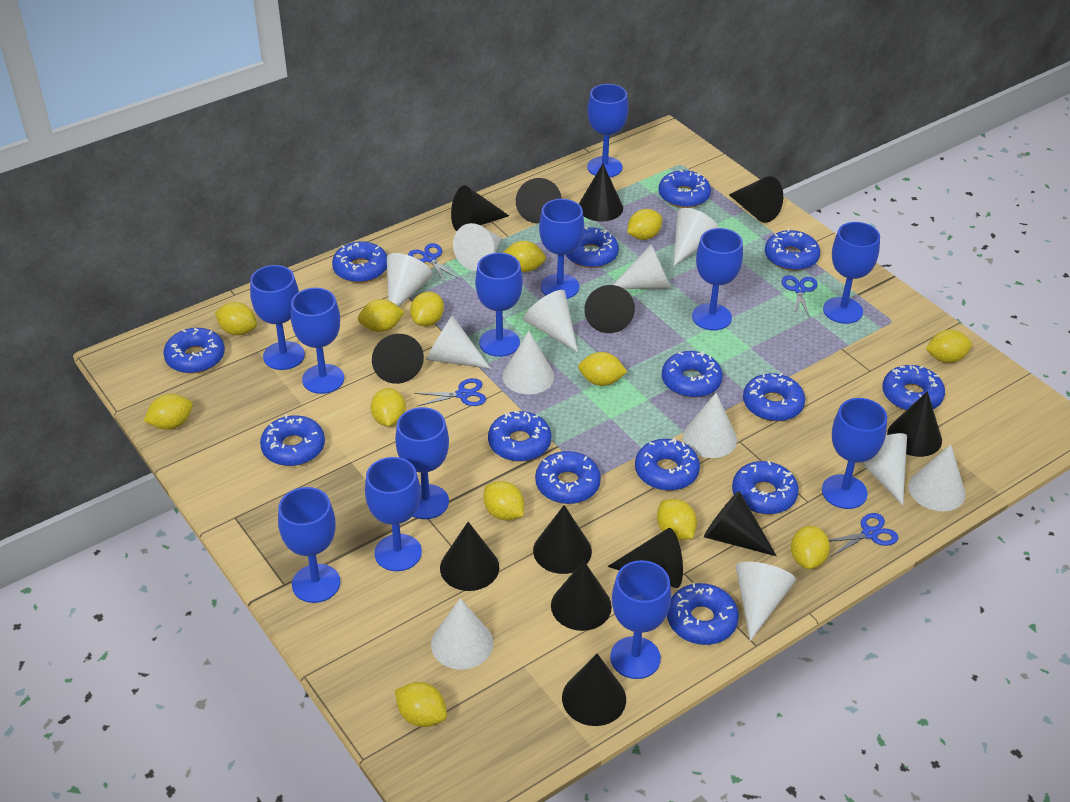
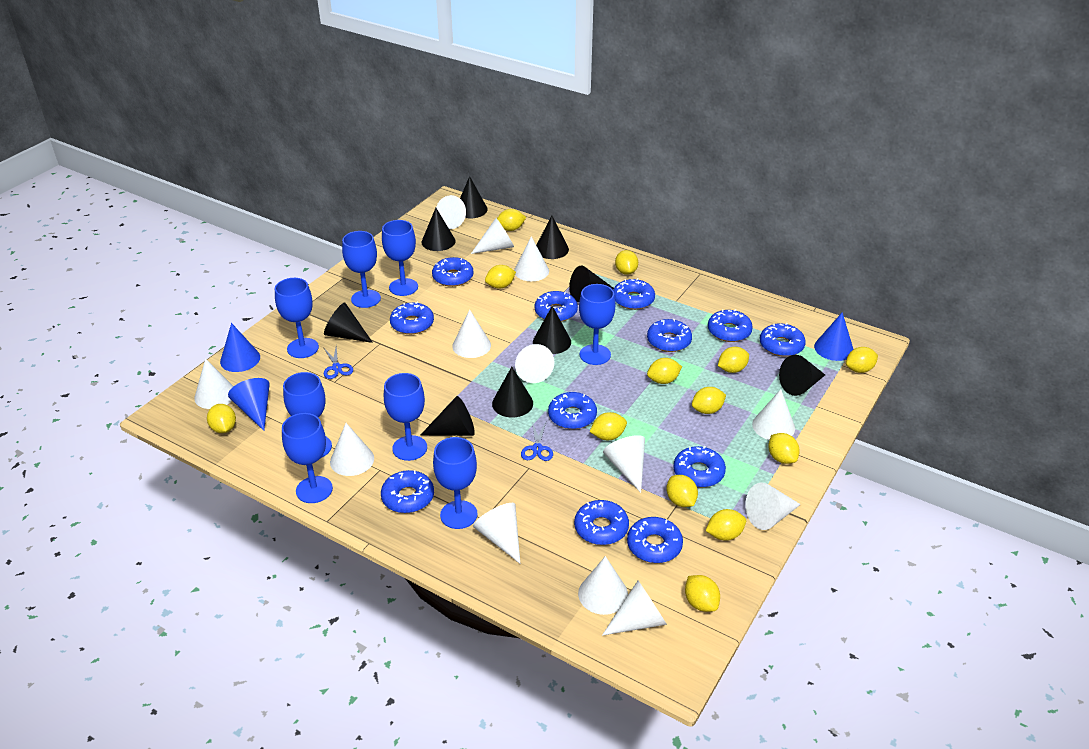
black cone: [372,334,424,384] [440,522,499,591] [451,185,509,231] [516,178,562,223] [533,505,592,574] [551,560,612,631] [562,654,626,726] [579,164,623,221] [584,285,635,333] [607,528,683,588] [704,491,777,556] [729,176,783,223] [887,391,942,457] = 13 -> [324,303,373,343] [421,396,475,436] [422,208,456,251] [460,176,488,218] [492,367,533,418] [533,306,571,354] [536,216,569,259] [569,265,614,302] [779,355,825,396] = 9
blue cone: none = 0 -> [220,323,260,372] [228,378,270,431] [814,312,854,361] = 3
blue donut: [163,328,225,374] [260,415,325,466] [332,241,387,283] [488,411,551,462] [535,451,601,504] [566,227,619,268] [635,438,700,491] [659,169,711,208] [662,351,723,398] [667,583,739,645] [732,461,799,514] [743,373,805,421] [765,229,820,271] [882,365,945,411] = 14 -> [381,470,434,513] [390,302,434,334] [432,257,473,287] [534,291,578,322] [548,392,597,429] [574,500,629,545] [613,278,655,310] [627,517,683,563] [647,319,692,352] [673,446,726,487] [708,309,753,342] [760,323,806,357] = 12
blue goblet: [250,265,305,370] [278,487,340,603] [291,288,344,394] [365,457,422,571] [395,407,449,519] [475,253,523,357] [539,199,584,299] [587,84,628,177] [610,560,671,679] [692,228,743,330] [822,398,887,509] [823,222,880,324] = 12 -> [275,278,319,358] [282,413,333,503] [283,372,332,458] [342,231,381,308] [382,220,418,296] [384,373,427,461] [433,437,478,529] [579,284,615,365] = 8
blue scissors: [408,243,459,283] [414,378,486,406] [782,275,818,318] [829,513,898,556] = 4 -> [323,347,353,379] [521,422,553,461] = 2
white cone: [387,253,433,307] [426,315,491,369] [431,598,493,670] [453,223,501,271] [502,331,554,394] [523,290,578,352] [613,244,671,289] [673,208,719,267] [683,393,737,458] [736,562,796,641] [861,433,907,505] [908,444,966,511] = 12 -> [194,358,234,409] [330,423,374,476] [436,195,466,229] [452,309,491,358] [471,218,514,254] [473,503,520,564] [514,236,549,281] [515,344,555,383] [578,556,628,615] [602,580,667,636] [603,435,645,493] [746,483,801,530] [752,389,795,440] = 13

